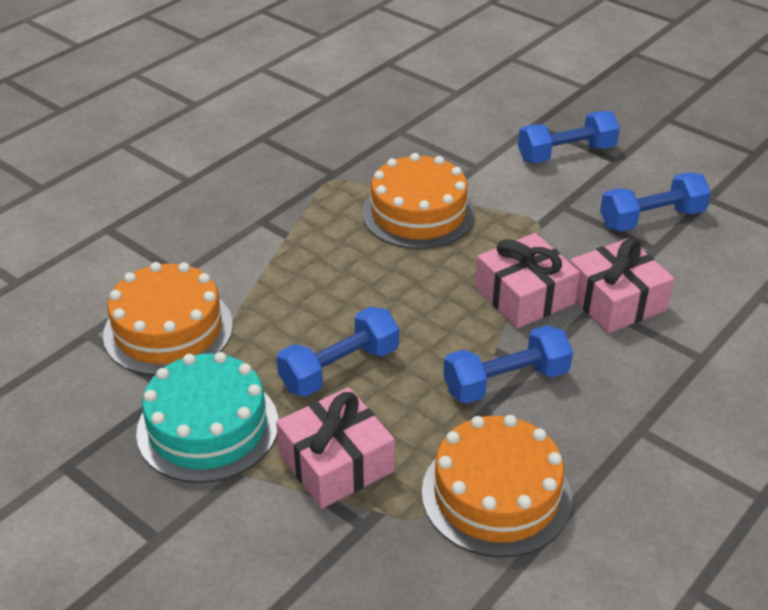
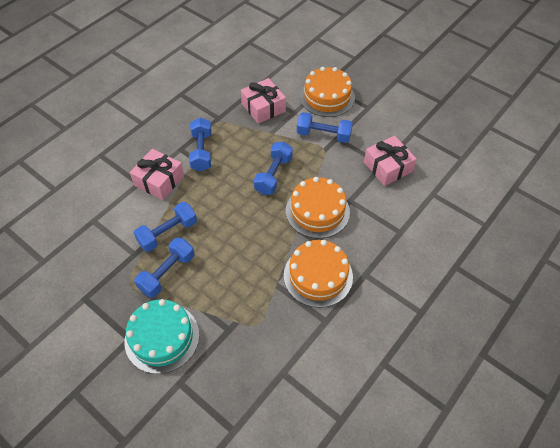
blue dumbbell: [276,307,399,397] [443,325,573,404] [518,111,620,163] [600,172,711,231] = 4 -> [134,202,197,252] [134,237,194,298] [189,118,211,171] [254,141,293,195] [297,112,353,143] = 5

